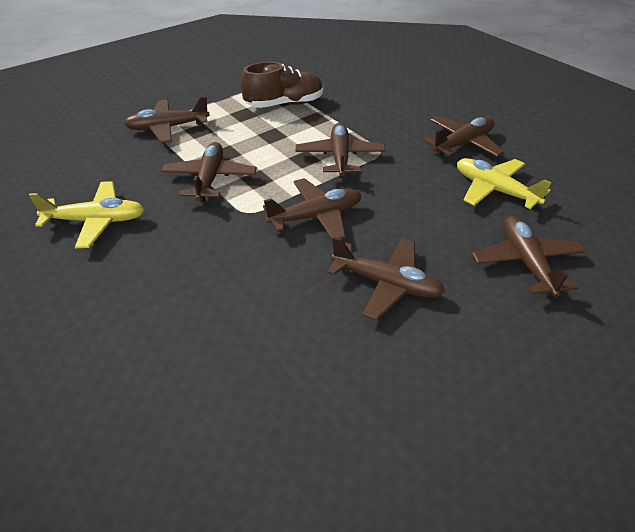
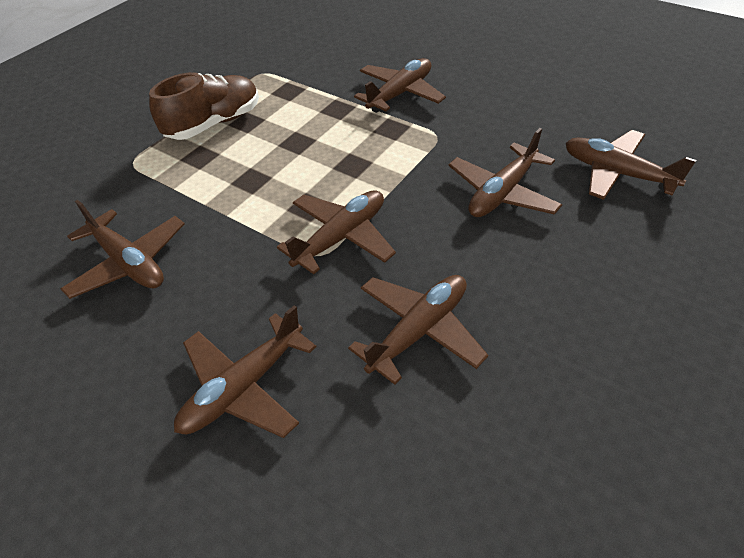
yellow plane: [29,181,145,248] [457,158,552,209] = 2 -> none = 0

